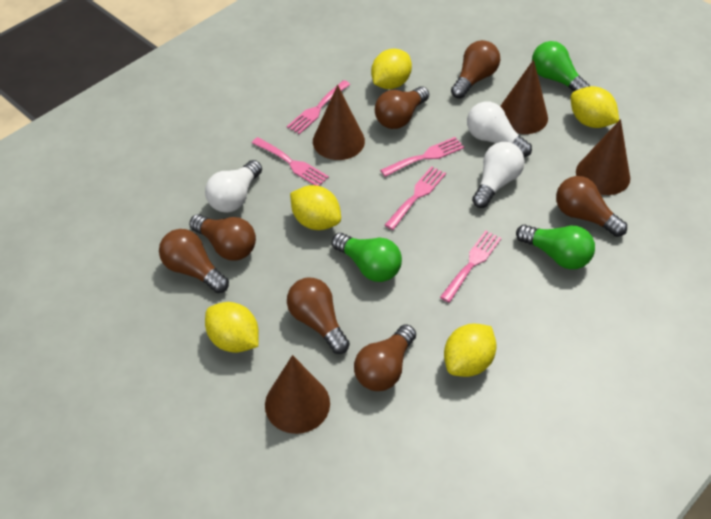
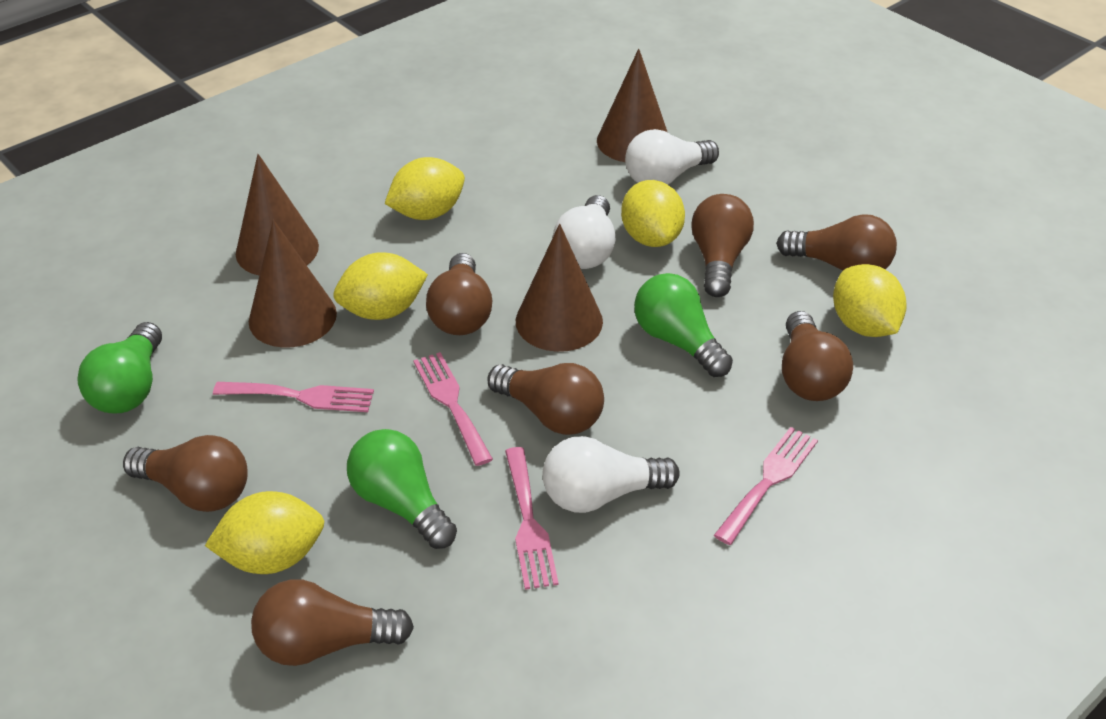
pink fork: [252,137,329,186] [287,80,351,134] [380,137,464,177] [385,166,446,230] [440,230,502,303] = 5 -> [213,382,374,412] [413,352,493,466] [505,447,559,590] [714,427,818,545] = 4

